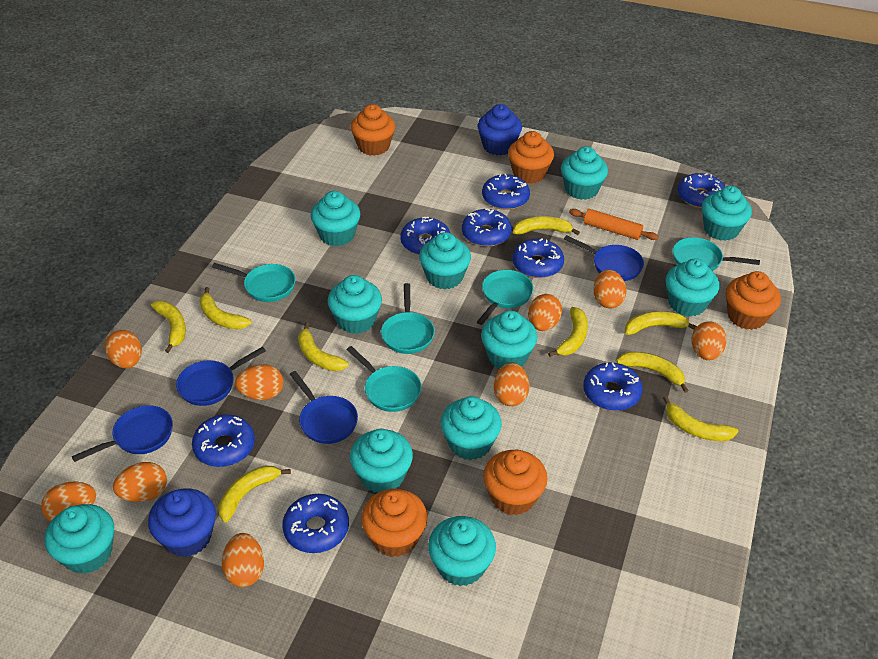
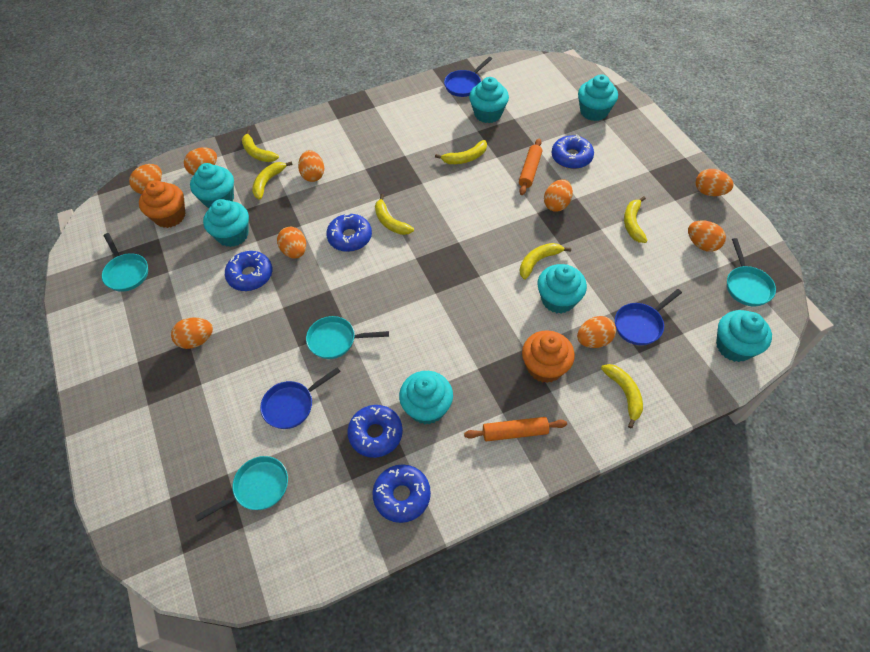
blue cupcake: [148,489,216,557] [477,104,522,155] = 2 -> none = 0
blue donut: [192,414,255,467] [282,494,349,553] [400,217,450,255] [462,208,512,247] [482,174,530,210] [513,238,564,278] [583,363,643,411] [677,173,725,208] = 8 -> [225,251,272,291] [326,213,372,252] [347,405,403,458] [372,464,431,523] [552,135,594,169] = 5
blue pan: [72,405,173,462] [176,347,266,406] [290,371,358,444] [564,235,644,281] = 4 -> [260,367,341,429] [444,57,492,97] [615,289,682,346] = 3
orange cupcake: [350,104,395,156] [361,489,428,557] [483,450,548,515] [508,131,554,184] [726,271,781,330] = 5 -> [139,180,185,228] [522,330,575,383] = 2
orange rolling pin: [569,209,659,240] = 1 -> [464,417,567,441] [519,138,542,195] = 2
turquoise cupcake: [45,504,114,574] [311,191,360,246] [328,275,382,334] [350,429,413,493] [419,232,471,289] [428,516,496,586] [441,396,502,460] [481,310,537,369] [561,146,608,200] [665,258,719,317] [702,186,752,241] = 11 -> [190,163,234,208] [203,199,249,247] [399,371,453,424] [469,77,509,123] [537,264,587,313] [578,74,618,121] [716,310,772,362] = 7
turquoise pan: [212,263,296,302] [347,346,422,412] [381,283,435,354] [477,270,533,325] [673,237,760,271] = 5 -> [102,233,148,292] [195,456,288,522] [306,316,389,359] [727,238,776,306] = 4
yellow banana: [151,301,186,353] [199,287,251,329] [218,466,291,523] [298,322,349,371] [513,216,580,235] [548,307,588,357] [616,352,689,393] [625,311,697,335] [663,396,738,441] = 9 -> [242,129,279,162] [252,161,293,200] [375,194,414,235] [435,140,487,164] [520,243,571,280] [601,364,643,428] [624,196,647,243] = 7

